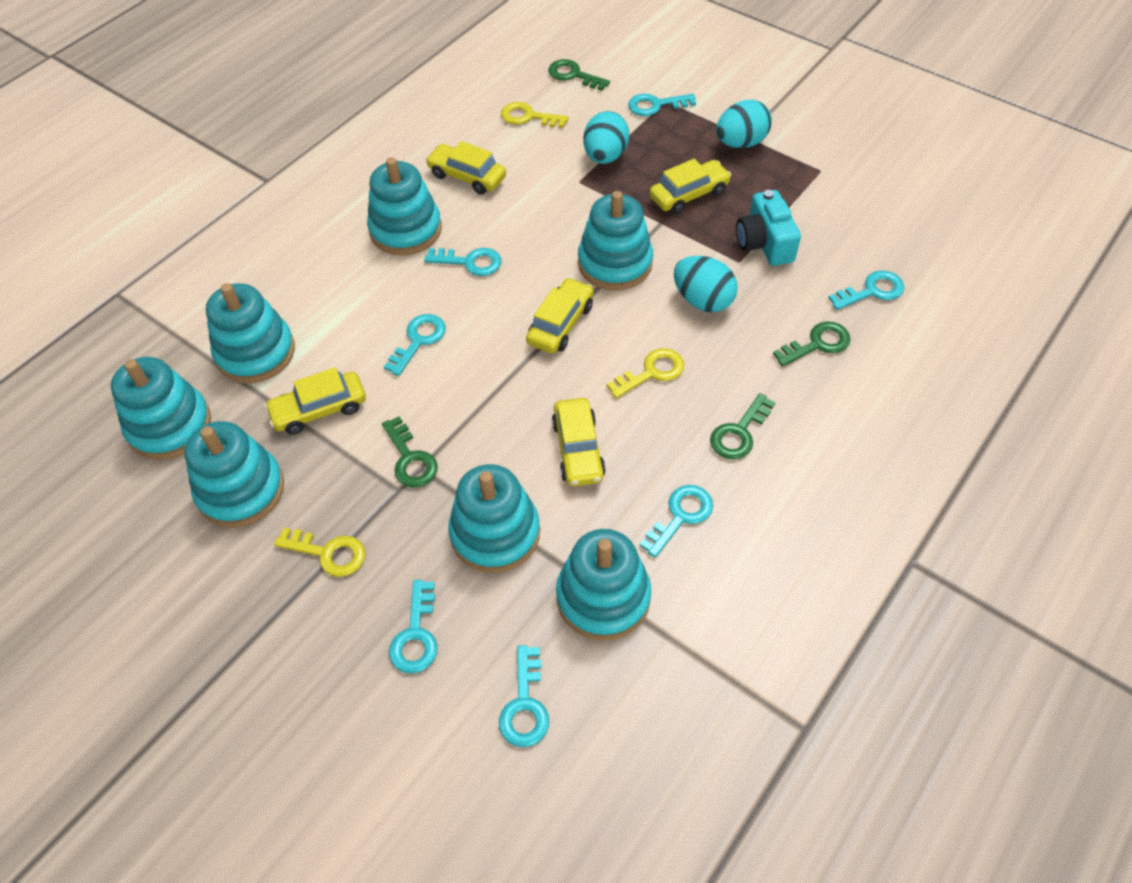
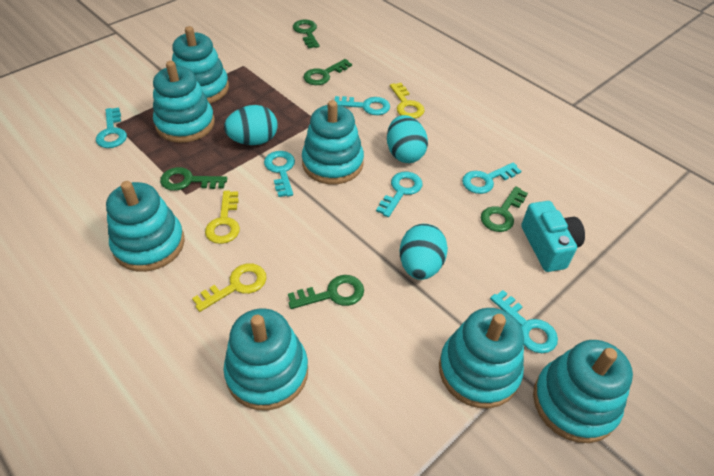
green key: [382,416,438,488] [548,59,610,91] [710,393,775,459] [773,321,851,367] = 4 -> [160,167,227,191] [288,275,364,309] [293,19,320,48] [303,59,352,85] [481,186,528,232] = 5
turquoise key: [384,314,446,376] [389,580,438,674] [424,248,502,276] [499,645,549,747] [628,94,696,116] [640,485,713,558] [828,270,904,310] = 7 -> [96,108,127,148] [264,151,295,197] [334,96,390,115] [376,172,423,217] [462,162,521,194] [490,290,558,353] = 6
yellow car: [264,367,366,435] [425,141,506,195] [526,277,594,354] [552,398,606,487] [649,159,731,214] = 5 -> none = 0

